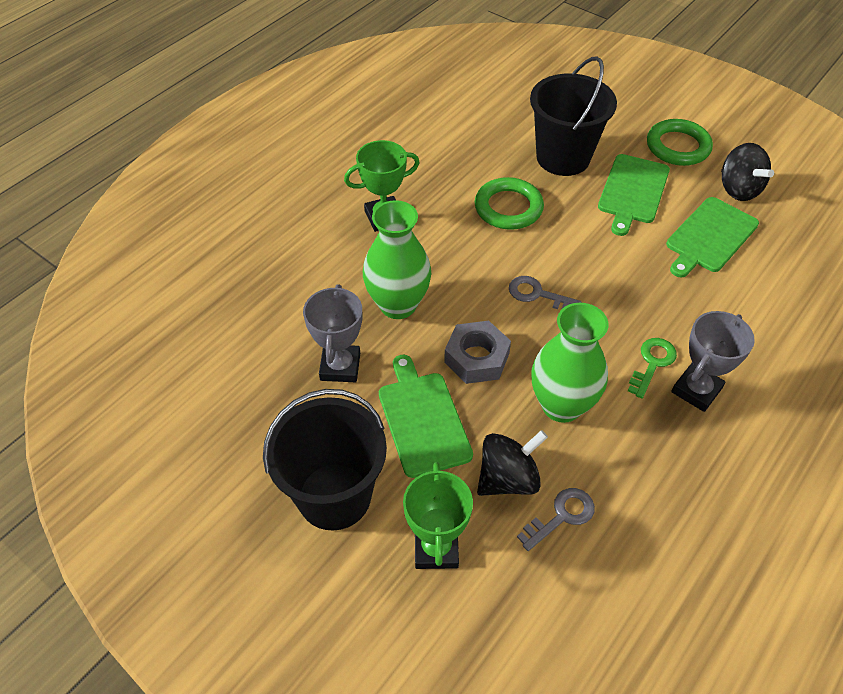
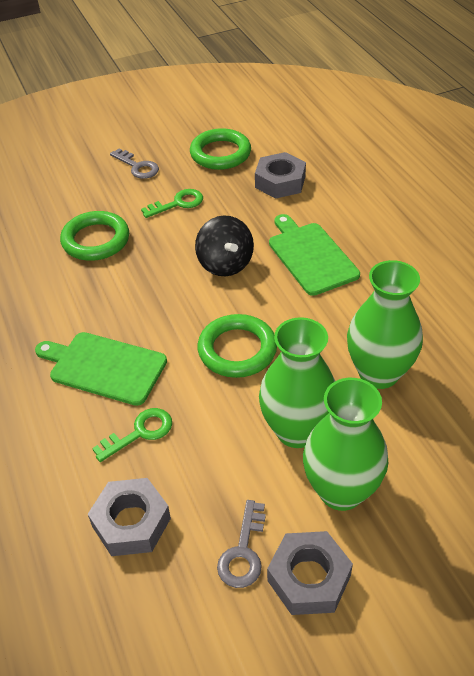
black bucket: [263,389,387,530] [530,56,617,176] = 2 -> none = 0
black spinning top: [477,430,548,496] [721,143,774,201] = 2 -> [195,215,254,276] = 1
green cutting board: [379,355,473,478] [598,154,670,236] [666,197,759,277] = 3 -> [35,332,167,406] [269,214,360,296] = 2
green key: [628,338,677,399] = 1 -> [92,408,172,462] [141,189,203,218] = 2
green ring: [475,177,544,230] [647,119,713,166] = 2 -> [60,211,129,261] [190,128,251,170] [197,314,277,378] = 3
green trophy: [344,140,420,232] [403,462,473,569] = 2 -> none = 0
green vase: [363,200,431,319] [531,303,609,423] = 2 -> [259,317,335,448] [303,378,388,511] [347,260,423,389] = 3
grey nut: [444,321,511,384] = 1 -> [88,478,171,556] [255,152,306,199] [267,531,353,615] = 3
grey trophy: [303,285,362,382] [671,311,755,412] = 2 -> none = 0

